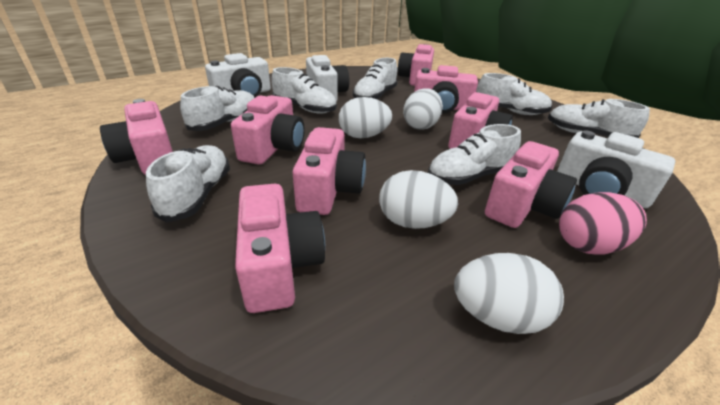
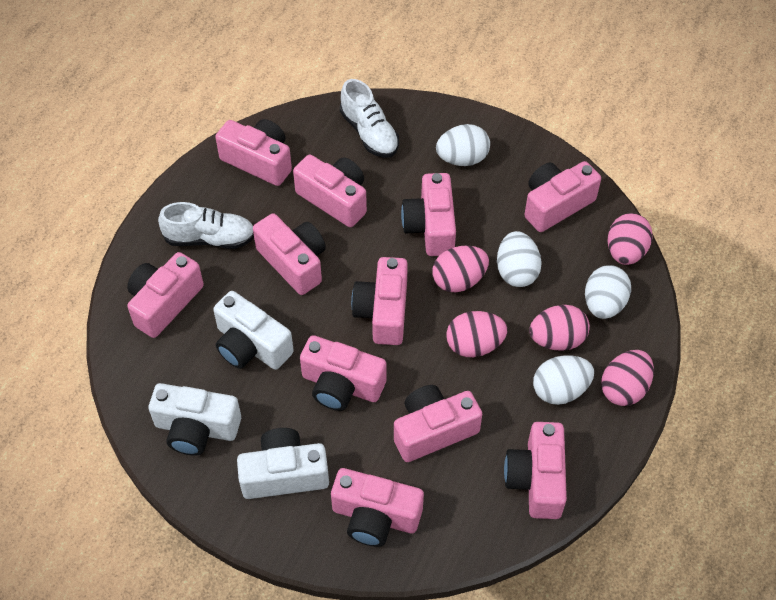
pink camera: [100,99,173,175] [231,95,305,164] [235,184,325,313] [292,127,366,215] [398,44,434,86] [414,65,478,113] [448,92,513,149] [485,141,577,228] = 8 -> [127,252,204,338] [215,119,292,186] [253,213,326,295] [293,155,367,227] [300,335,386,411] [331,468,424,547] [351,257,408,345] [394,385,482,462] [401,173,456,256] [504,422,567,519] [525,161,601,232] = 11
pink egg: [559,192,647,255] = 1 -> [432,245,489,292] [446,311,507,357] [529,305,590,351] [601,350,654,406] [608,213,653,265] = 5
white shoe: [146,145,230,223] [180,86,254,131] [271,67,337,114] [353,58,398,99] [428,124,521,185] [476,73,552,115] [548,99,650,138] = 7 -> [158,202,254,249] [340,79,399,158] = 2

